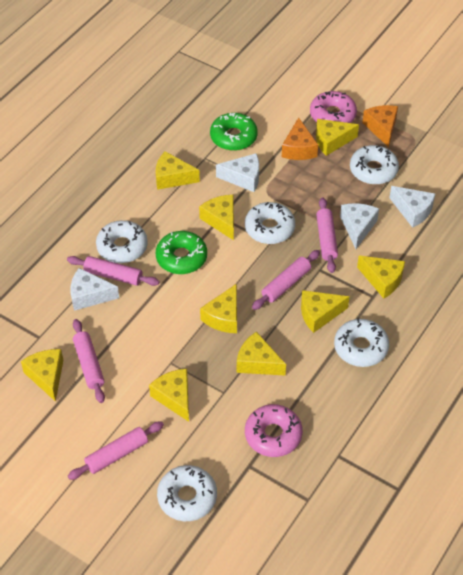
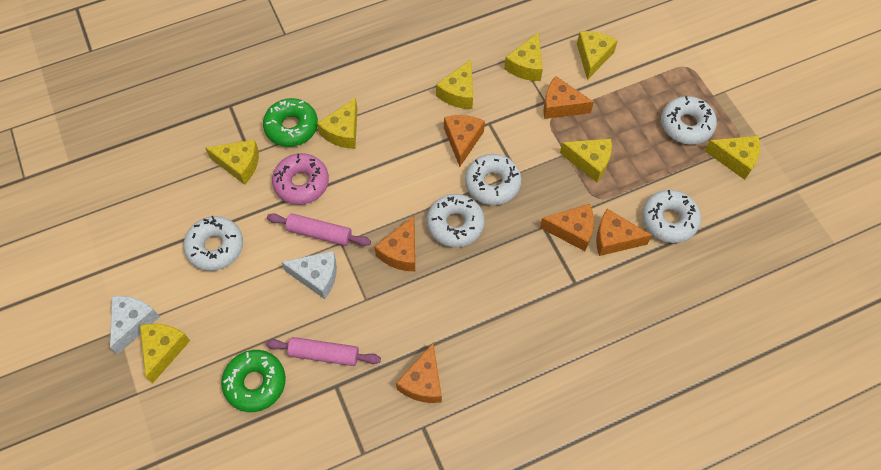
orange cheese: [282,118,318,160] [362,105,398,147] = 2 -> [374,216,415,271] [396,343,442,403] [444,115,485,167] [540,204,594,251] [543,76,594,119] [596,209,652,256] = 6
pink donut: [245,404,303,457] [310,91,357,123] = 2 -> [272,153,329,205] = 1
pink rolling pin: [67,256,160,286] [68,421,164,480] [73,319,105,403] [252,250,320,310] [316,197,338,273] = 5 -> [266,337,381,366] [267,213,371,246] = 2
white cheese: [71,268,119,311] [216,153,259,192] [340,203,379,249] [390,186,435,228] = 4 -> [110,296,160,355] [281,251,337,299] = 2
yellow cheese: [21,349,63,402] [149,369,189,422] [156,151,200,190] [199,195,234,240] [200,284,237,333] [237,332,286,376] [301,290,350,333] [316,119,359,156] [357,256,405,299] = 9 -> [140,324,190,383] [205,140,259,185] [317,97,357,149] [436,59,473,109] [504,32,543,81] [560,139,612,182] [577,31,618,80] [705,136,760,180] = 8

